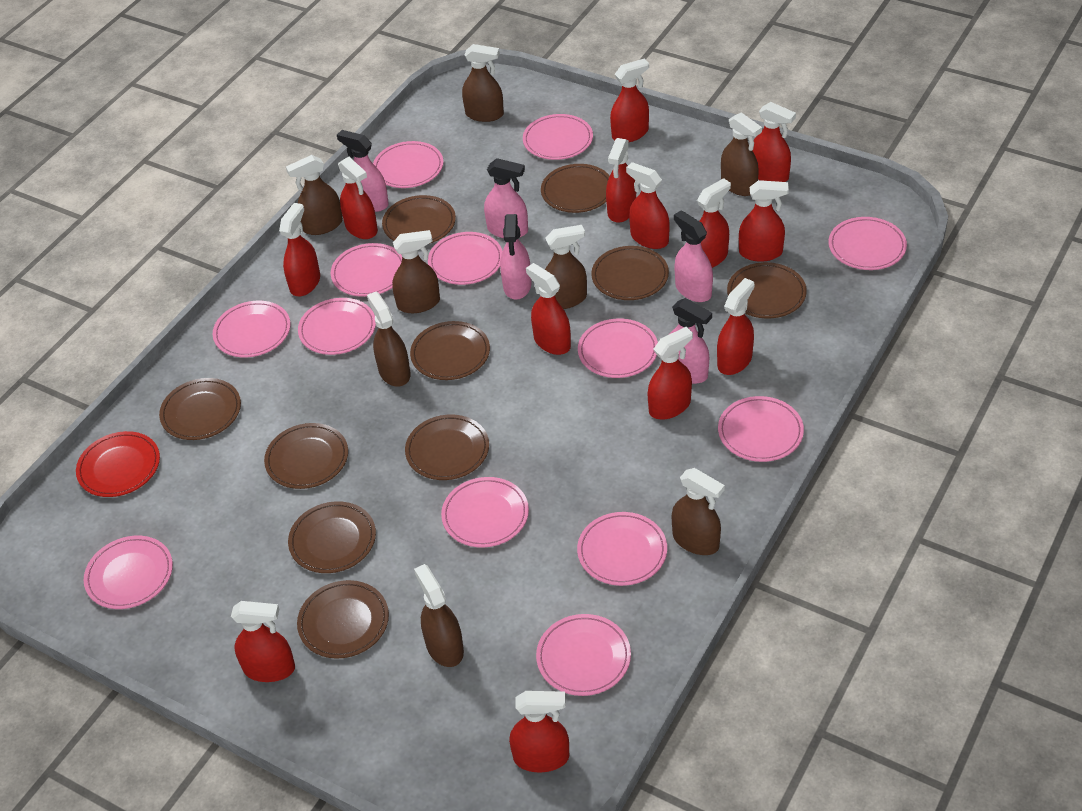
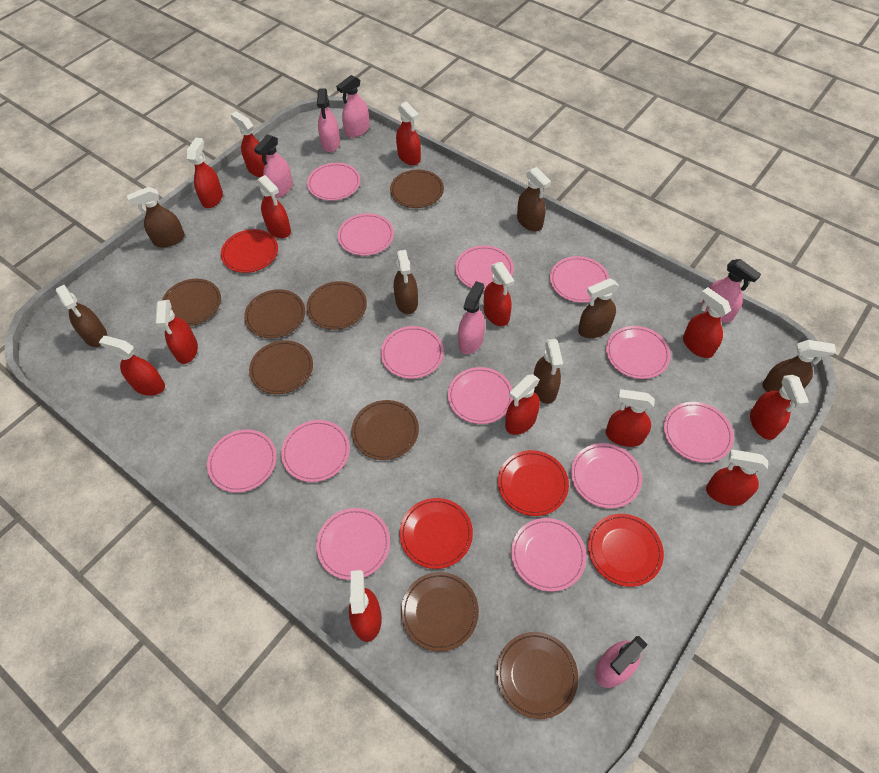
brown plate: [159,378,241,440] [264,423,348,489] [288,501,376,573] [297,580,389,659] [382,195,456,244] [405,414,489,480] [410,321,490,380] [541,164,610,213] [591,246,669,300] [727,262,807,318] = 10 -> [162,279,221,326] [244,289,305,338] [249,340,313,394] [306,281,367,330] [351,400,419,460] [390,170,444,208] [401,572,479,652] [496,632,578,719] = 8
brown spray bottle: [286,155,343,235] [367,292,410,387] [392,230,440,313] [414,564,464,667] [462,44,504,122] [545,225,587,309] [672,468,725,555] [721,112,762,196] = 8 -> [56,285,107,347] [127,187,185,247] [394,250,418,314] [517,167,551,231] [534,339,563,404] [578,278,620,338] [762,340,836,392] = 7
pink spray bottle: [337,130,389,212] [484,158,528,238] [500,214,532,300] [669,298,712,384] [674,210,713,302] = 5 -> [254,134,293,198] [317,88,340,152] [336,75,370,138] [458,281,485,354] [595,636,648,688] [701,259,761,323] = 6
red plate: [76,431,160,497] = 1 -> [221,229,278,273] [399,498,473,569] [498,450,569,516] [588,514,664,587] = 4

